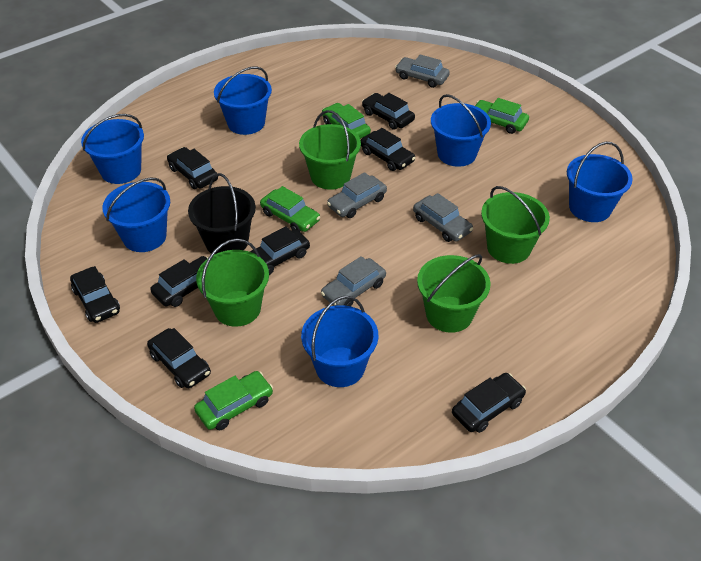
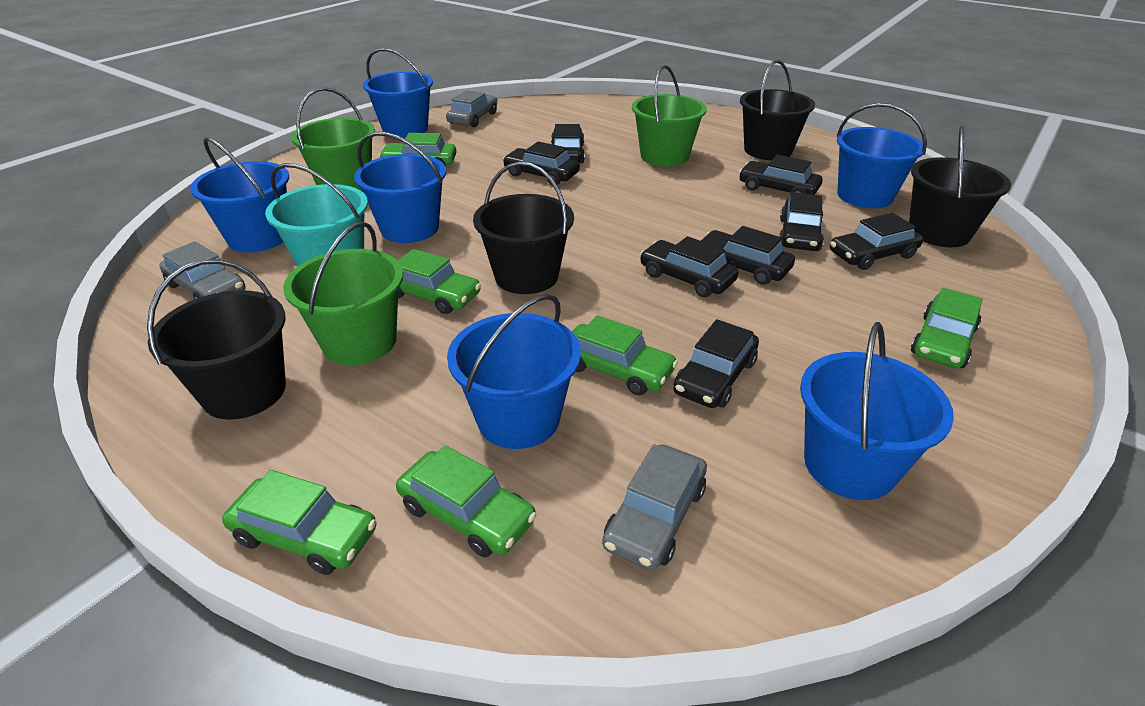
black bucket: [188,173,256,255] = 1 -> [147,259,286,420] [473,162,574,294] [740,60,815,160] [909,126,1011,247] = 4
green bucket: [196,239,269,327] [299,110,361,190] [417,254,490,333] [481,186,550,264] = 4 -> [283,221,403,365] [291,87,375,192] [632,65,707,167] = 3
green car: [194,371,273,430] [260,186,320,232] [322,103,371,139] [475,98,529,134] = 4 -> [222,470,376,575] [379,133,456,165] [396,445,536,557] [397,249,481,314] [572,315,678,395] [911,288,983,368] = 6
grey car: [321,256,386,306] [327,172,387,218] [395,54,450,88] [413,193,473,242] = 4 -> [159,241,245,300] [446,90,497,127] [602,444,707,570] = 3
turquoise bucket: none = 0 -> [265,163,368,267] = 1

